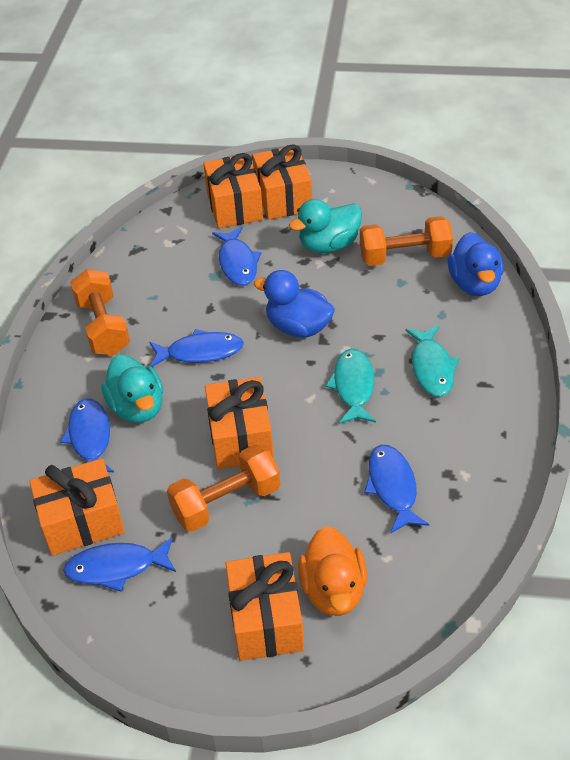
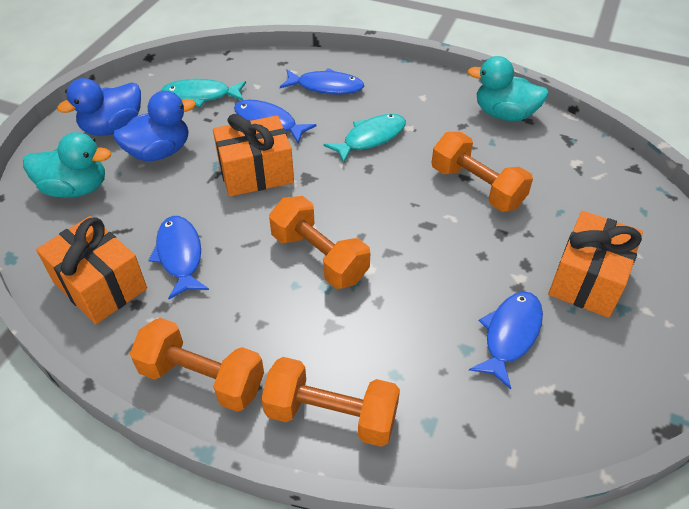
blue fish: [60,399,114,473] [63,537,176,591] [149,329,244,367] [212,227,261,286] [364,445,429,533] = 5 -> [148,216,209,299] [234,100,316,143] [280,68,364,95] [469,291,543,389] = 4
orange duck: [298,526,367,616] = 1 -> none = 0
orange dumbbell: [70,269,130,356] [167,444,280,532] [360,216,453,266] = 3 -> [130,318,264,412] [261,357,400,447] [269,196,370,289] [432,132,533,212] = 4
orange gift: [29,458,125,556] [203,153,263,228] [205,377,274,469] [226,552,304,661] [252,144,312,220] = 5 -> [36,216,147,324] [213,114,294,197] [548,211,643,318] = 3

